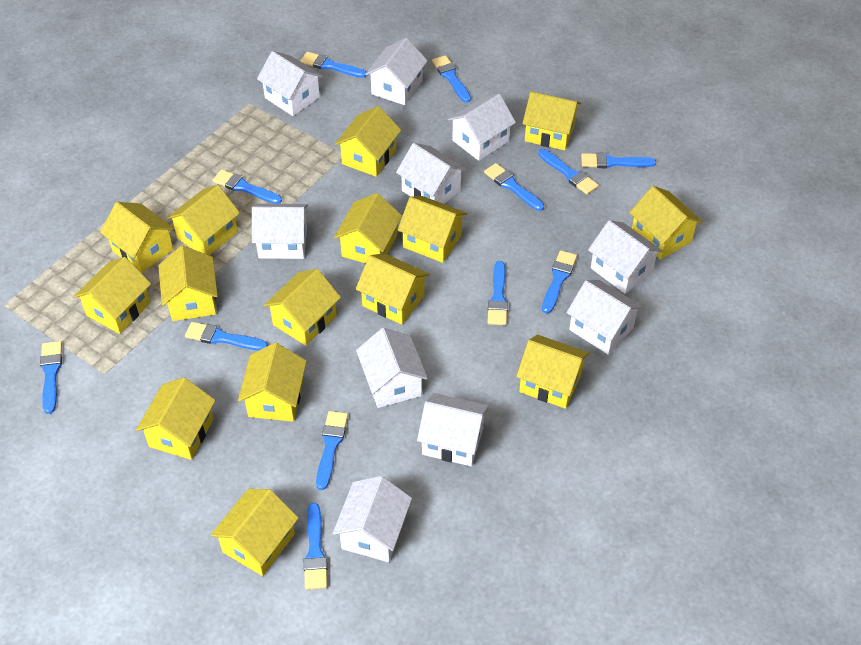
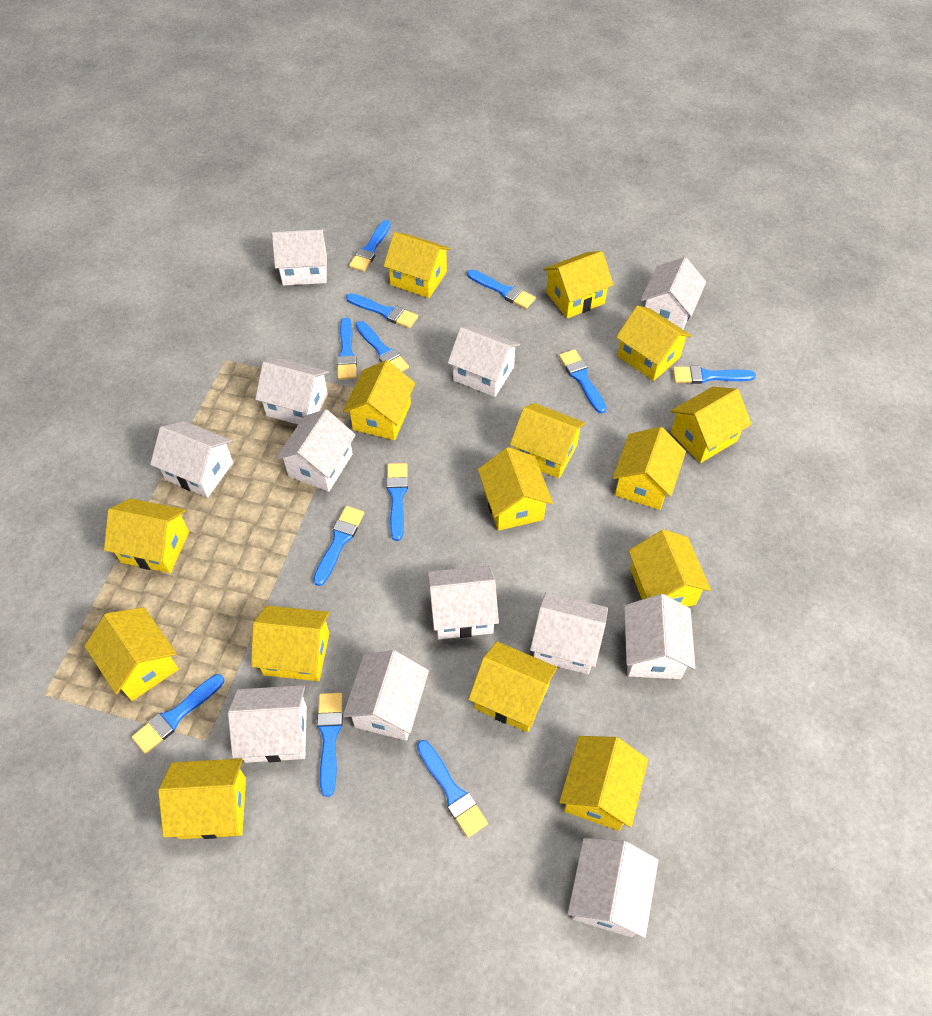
white house: [252,204,308,259] [257,51,323,116] [333,476,412,562] [356,328,428,408] [365,38,428,105] [396,143,467,204] [417,393,489,466] [448,94,516,161] [566,280,643,354] [588,220,663,294] = 10 -> [150,421,233,497] [228,685,307,763] [255,358,329,424] [272,229,327,286] [276,409,356,492] [343,650,429,741] [428,565,499,639] [448,326,520,397] [530,592,608,674] [568,838,658,938] [624,594,695,679] [641,257,706,329] = 12

